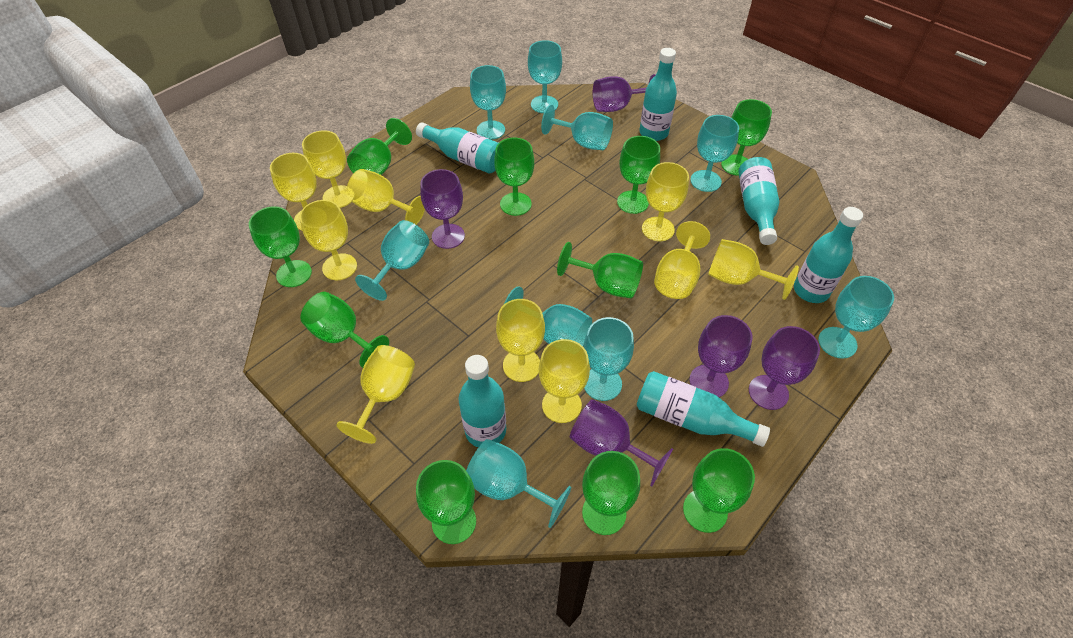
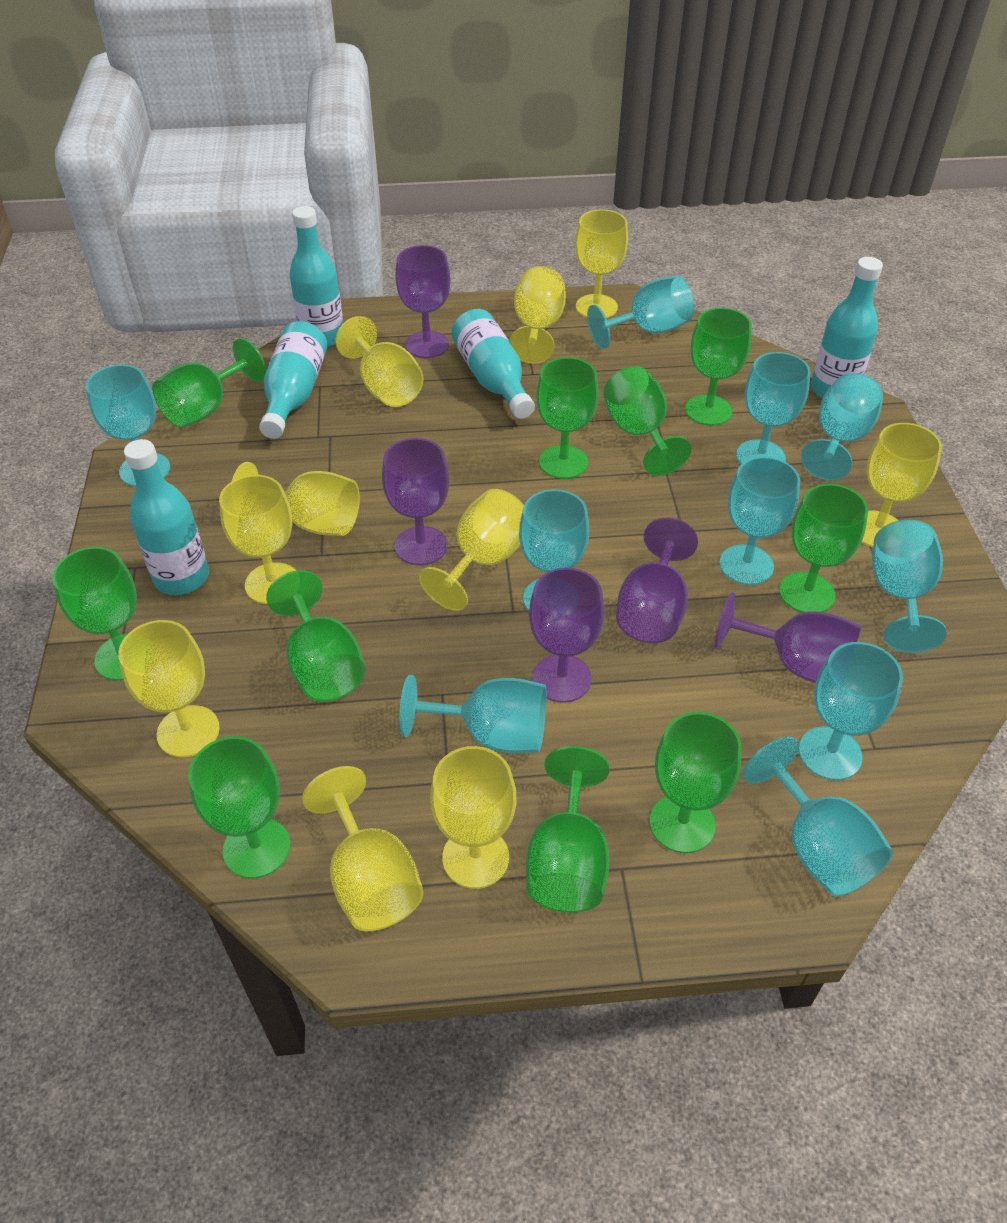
turquoise bottle: [416,122,498,173] [459,355,506,447] [637,371,770,447] [639,48,677,141] [739,157,779,245] [794,207,863,303] = 6 -> [124,439,209,595] [259,321,327,439] [289,206,343,348] [451,309,535,419] [811,257,883,399] = 5
turquoise goblet: [355,220,429,301] [466,439,571,528] [470,65,506,140] [504,286,592,346] [528,40,562,113] [541,105,613,150] [583,317,634,401] [690,115,739,192] [818,276,894,359] = 9 -> [86,365,170,487] [399,675,546,753] [519,489,589,611] [587,276,694,349] [719,457,800,585] [736,352,811,464] [743,737,893,897] [799,642,903,780] [801,373,883,480] [872,520,947,653] = 10

